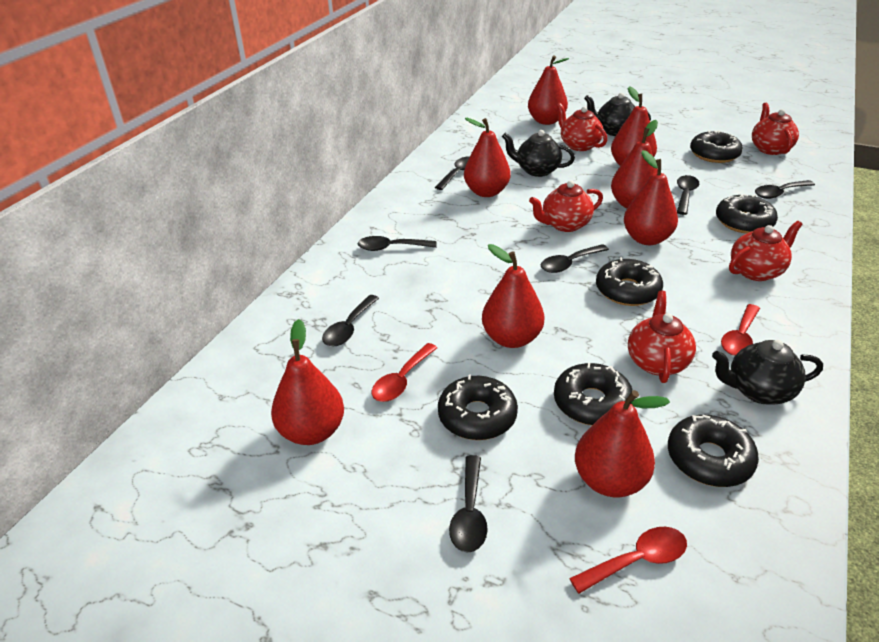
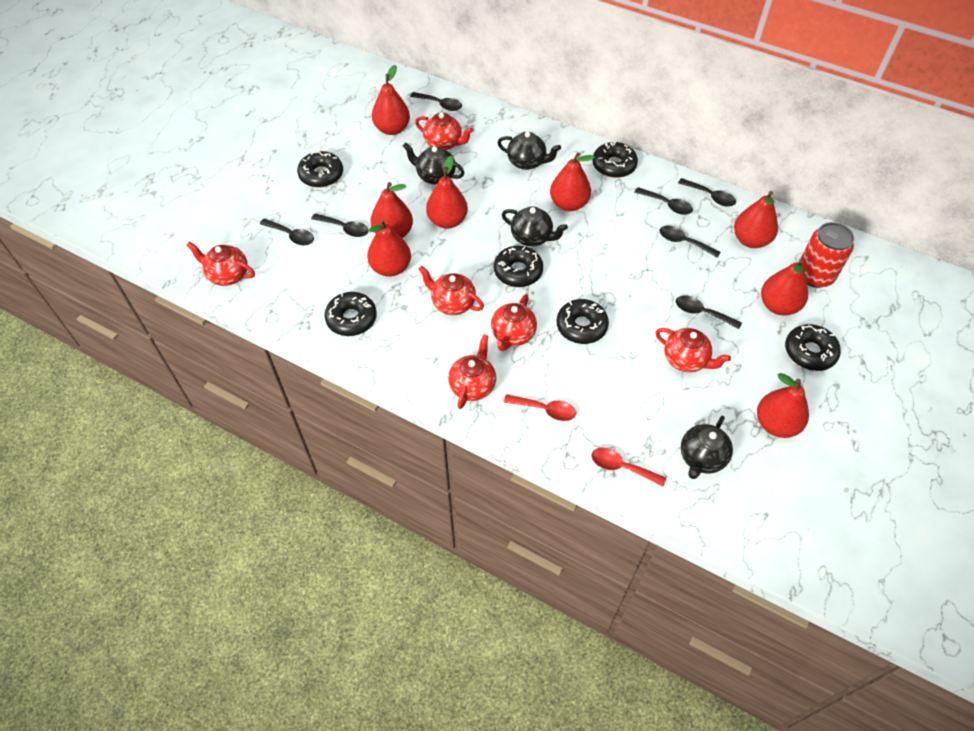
black teapot: [502,130,575,177] [584,93,651,136] [712,340,823,405] = 3 -> [403,142,464,185] [497,131,561,170] [502,206,568,246] [681,416,733,479] = 4
red can: none = 0 -> [798,222,854,288] = 1
red spoon: [372,343,437,402] [569,527,687,594] [721,304,760,356] = 3 -> [504,394,576,421] [591,448,666,486] = 2
red teapot: [529,180,603,232] [556,103,607,151] [628,291,696,383] [729,221,802,281] [752,103,799,155] = 5 -> [186,242,255,286] [415,112,473,150] [419,266,484,315] [448,334,496,409] [491,294,537,351] [656,328,731,372] = 6

